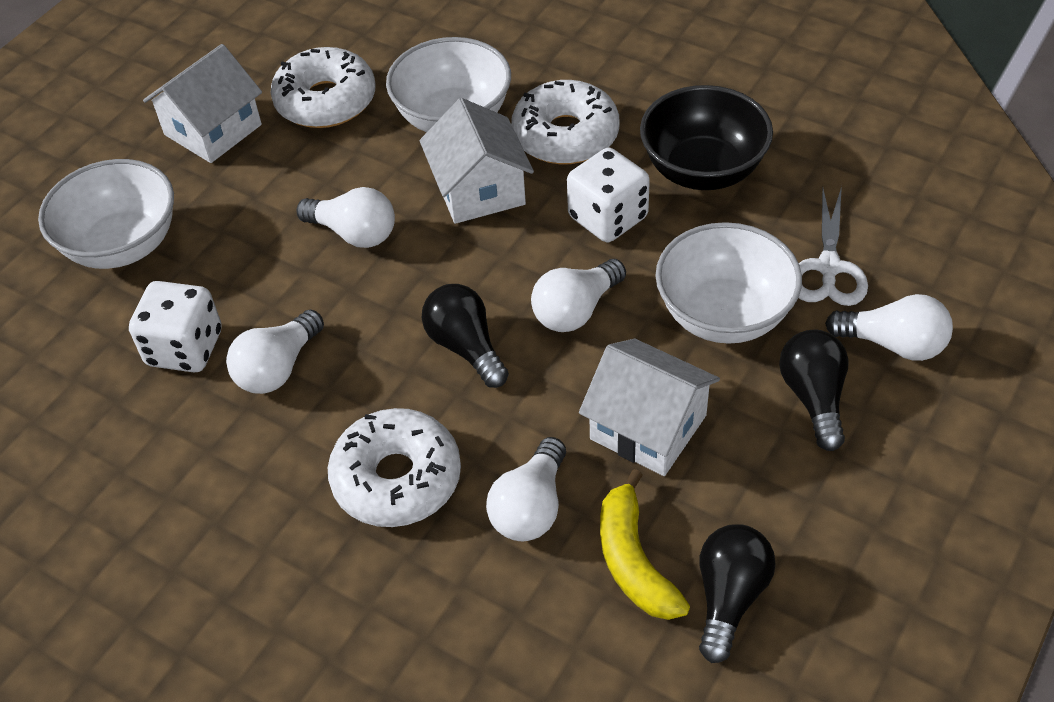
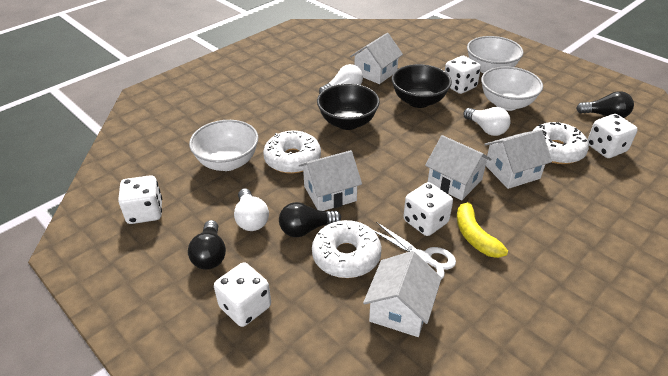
black bowl: [640,85,773,190] = 1 -> [317,84,380,130] [392,64,452,108] = 2
white dice: [129,281,222,372] [567,148,650,242] = 2 -> [118,175,162,224] [214,262,271,327] [403,182,453,236] [445,56,481,94] [587,114,638,158] = 5
white house: [143,44,262,163] [420,98,534,224] [579,338,720,476] = 3 -> [299,150,362,211] [350,33,403,84] [363,251,442,337] [425,135,492,200] [484,129,552,189] = 5
white light bulb: [226,310,324,394] [297,187,395,248] [486,437,566,542] [531,259,626,332] [825,294,953,361] = 5 -> [234,188,269,231] [319,64,363,94] [463,107,511,136] = 3

